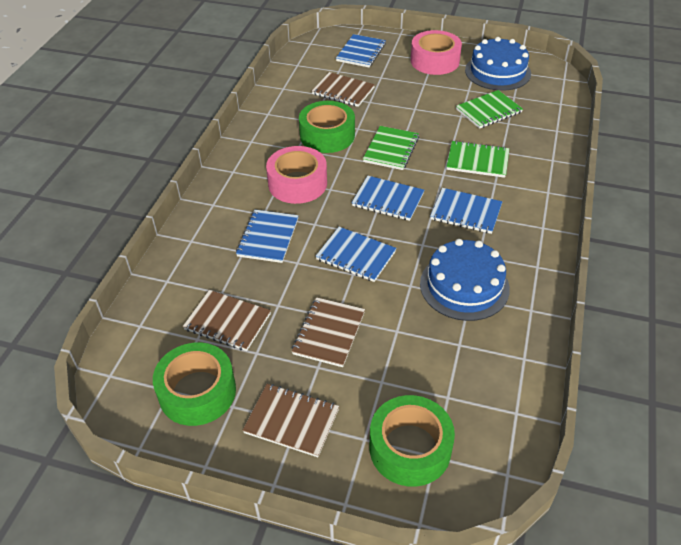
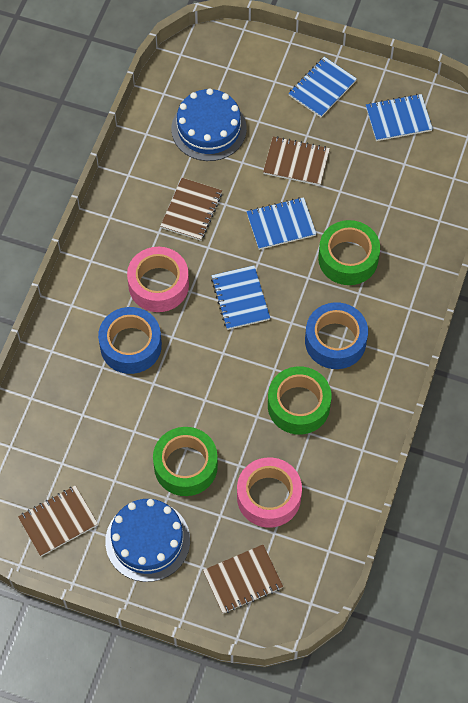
blue notebook: [236,210,299,263] [316,227,396,282] [336,34,386,67] [352,176,424,221] [430,188,502,234] = 5 -> [211,265,270,330] [247,197,316,250] [288,57,357,117] [366,94,433,141] = 4
blue tape: none = 0 -> [98,307,162,374] [305,302,368,369] = 2
green notebook: [363,126,419,170] [446,141,509,178] [456,90,523,129] = 3 -> none = 0

